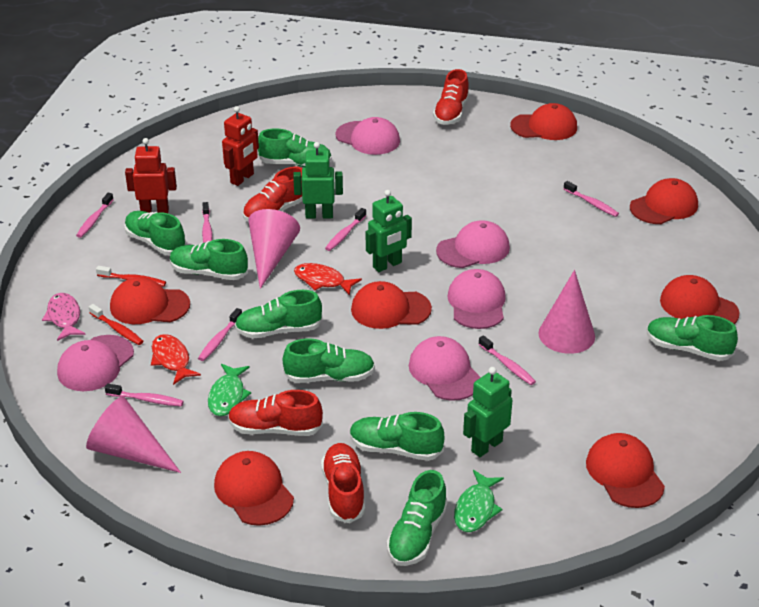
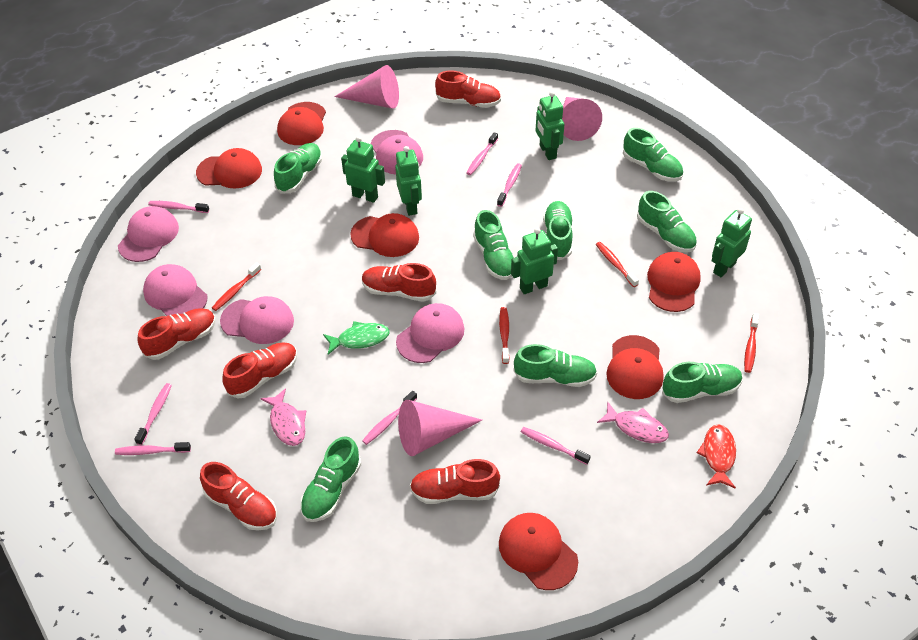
green fish: [208,364,251,416] [454,470,504,532] = 2 -> [323,321,390,355] = 1
green robot: [293,142,343,219] [366,190,412,272] [463,367,512,457] = 3 -> [341,136,385,203] [395,146,422,216] [511,228,558,294] [535,91,564,160] [711,208,752,277] = 5
pink fish: [42,293,86,341] = 1 -> [260,388,306,446] [597,402,669,443] = 2
red cap: [110,277,190,324] [214,451,294,526] [351,281,432,329] [510,103,577,140] [586,433,665,508] [630,178,698,224] [660,275,740,324] = 7 -> [196,148,262,188] [277,102,326,145] [350,213,419,257] [499,513,578,590] [606,335,664,399] [647,252,701,312] = 6
red fish: [151,334,201,385] [294,263,362,296] = 2 -> [697,424,736,488] = 1
red robot: [125,138,177,213] [222,106,259,186] = 2 -> none = 0
red shoe: [228,390,323,436] [243,166,303,221] [321,443,365,523] [433,69,469,125] = 4 -> [137,308,216,360] [200,462,277,530] [222,343,298,398] [362,263,436,302] [410,459,500,504] [435,70,501,108] = 6
red toothbrush: [89,304,143,345] [96,266,166,286] = 2 -> [212,262,261,311] [499,307,510,364] [596,242,639,287] [744,313,759,373] = 4

